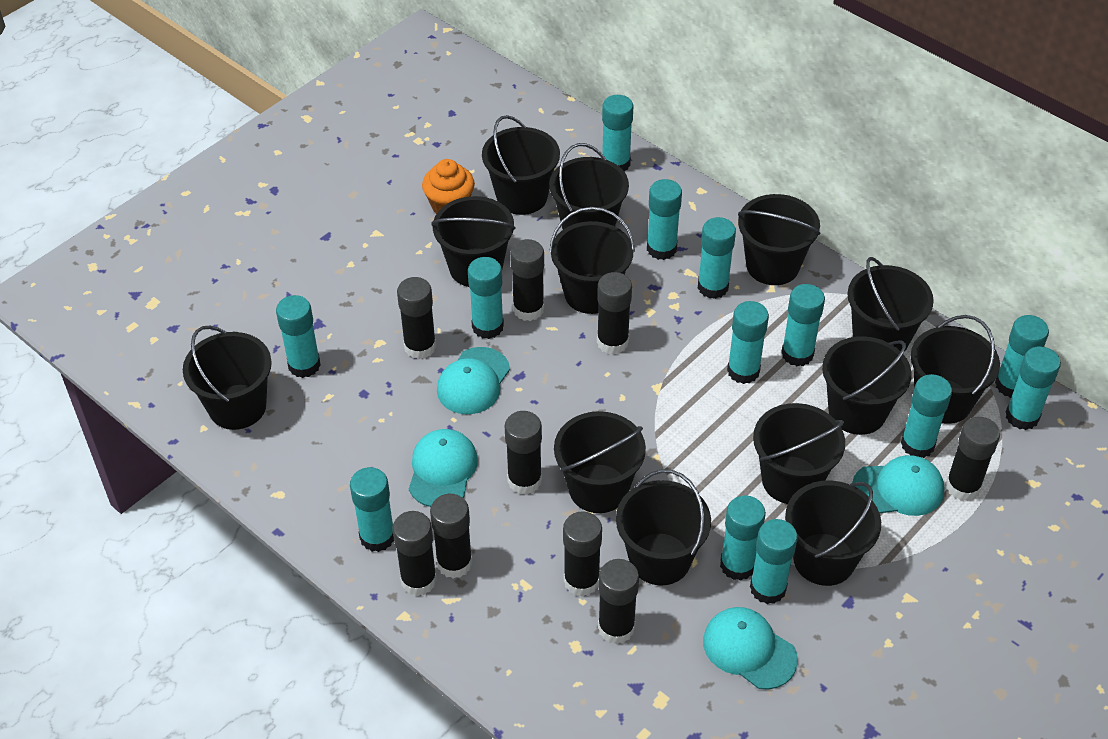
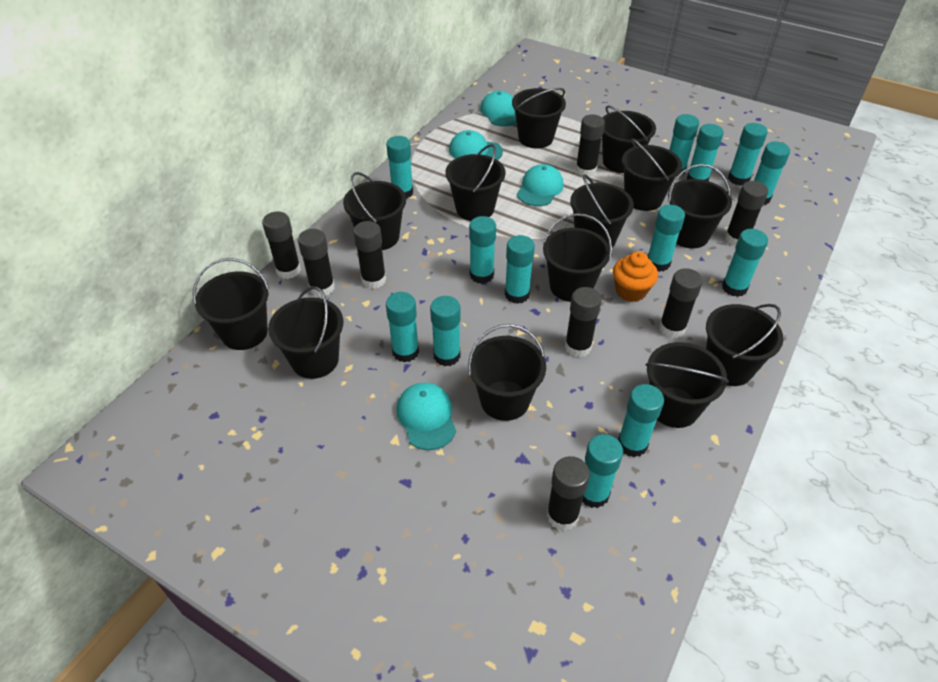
black glue stick: [393,511,437,596] [397,277,436,359] [430,494,473,579] [505,411,542,495] [510,239,544,321] [563,511,602,597] [597,272,632,355] [598,559,639,644] [946,417,1000,501] = 9 -> [262,212,301,279] [298,229,335,297] [353,221,386,289] [547,456,590,531] [565,287,602,357] [575,114,605,176] [659,268,703,338] [725,181,768,246] = 8

